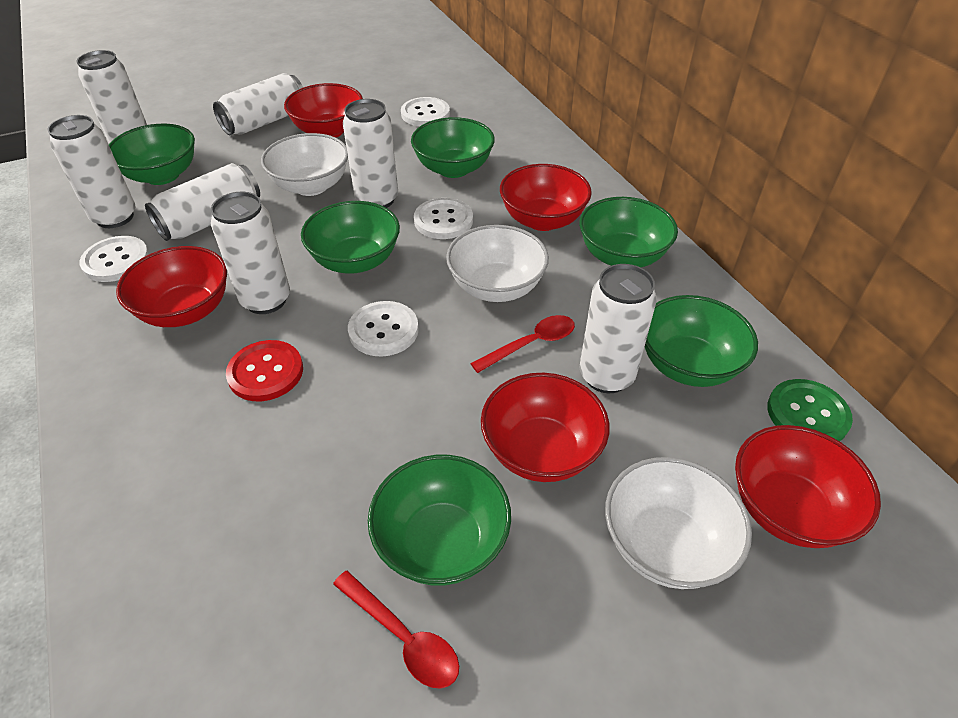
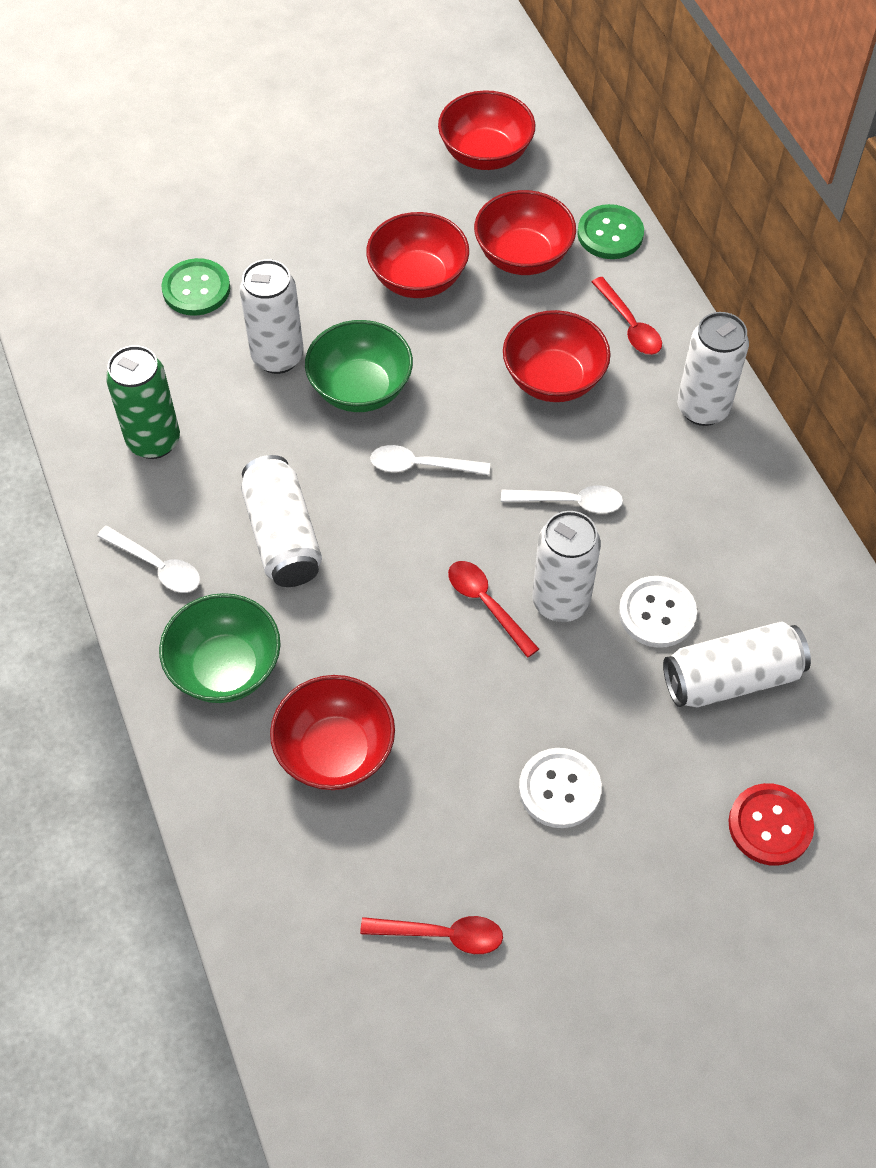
green bowl: [109,124,195,185] [301,201,400,274] [368,455,511,586] [411,117,495,178] [579,197,678,267] [645,295,758,387] = 6 -> [159,593,280,703] [305,320,413,412] = 2
green button: [767,379,853,441] = 1 -> [161,258,230,316] [577,204,644,259] = 2
green can: none = 0 -> [106,345,180,459] = 1
red spoon: [333,571,459,689] [470,315,575,373] = 2 -> [360,916,503,954] [448,561,539,658] [592,277,662,355] = 3
white bowl: [261,133,348,196] [446,225,549,302] [605,457,752,589] = 3 -> none = 0
white button: [80,236,149,282] [348,301,419,357] [401,97,450,126] [414,198,473,239] = 4 -> [519,748,602,828] [619,576,697,648] = 2
white can: [48,115,136,228] [77,50,147,143] [145,163,260,241] [211,192,290,314] [213,73,303,135] [343,99,398,208] [579,264,657,393] = 7 -> [239,259,304,374] [241,455,322,587] [532,511,601,622] [663,621,811,707] [677,312,749,426] = 5
white spoon: none = 0 -> [97,526,200,593] [370,445,490,475] [501,485,623,513] = 3

